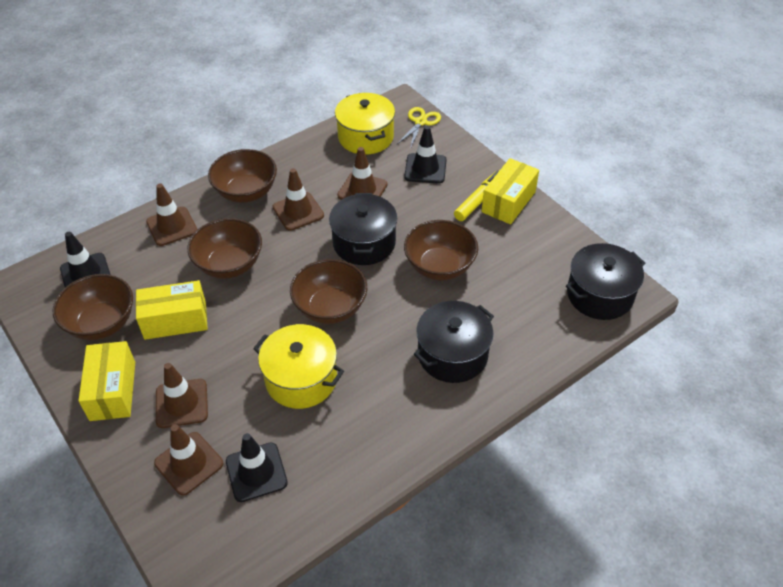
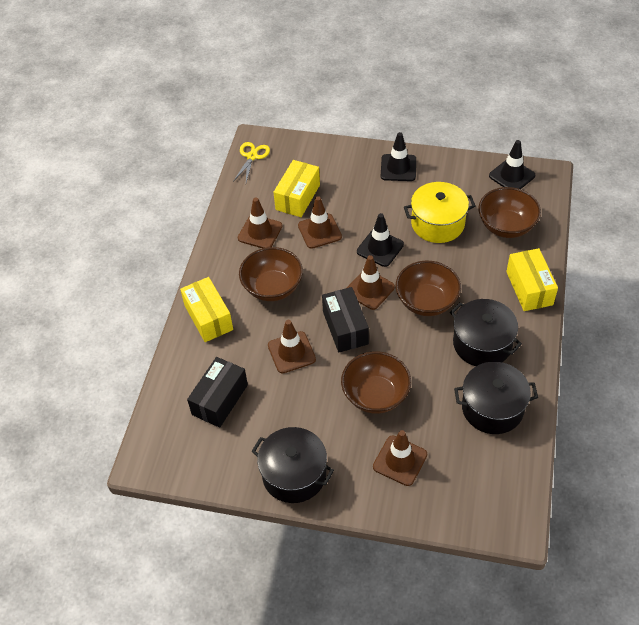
black box: none = 0 -> [187,357,248,428] [322,287,369,352] = 2
brown bowl: [52,274,133,340] [187,218,262,279] [208,149,277,203] [290,259,367,324] [404,220,478,280] = 5 -> [239,247,303,301] [341,351,411,414] [396,261,461,316] [478,187,541,238] = 4
yellow marker: [454,170,500,221] = 1 -> none = 0
yellow pot: [253,324,344,409] [335,93,395,155] = 2 -> [404,182,475,243] = 1

